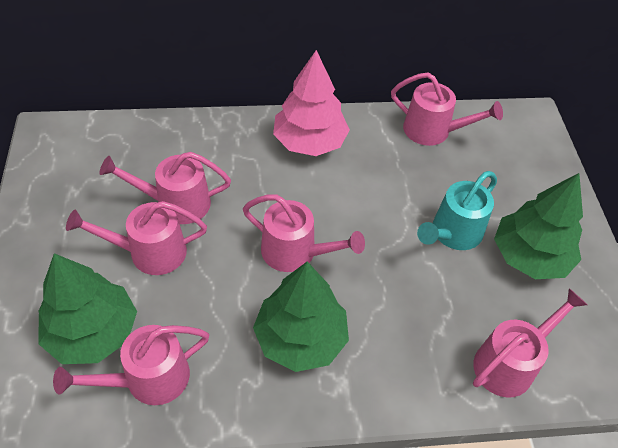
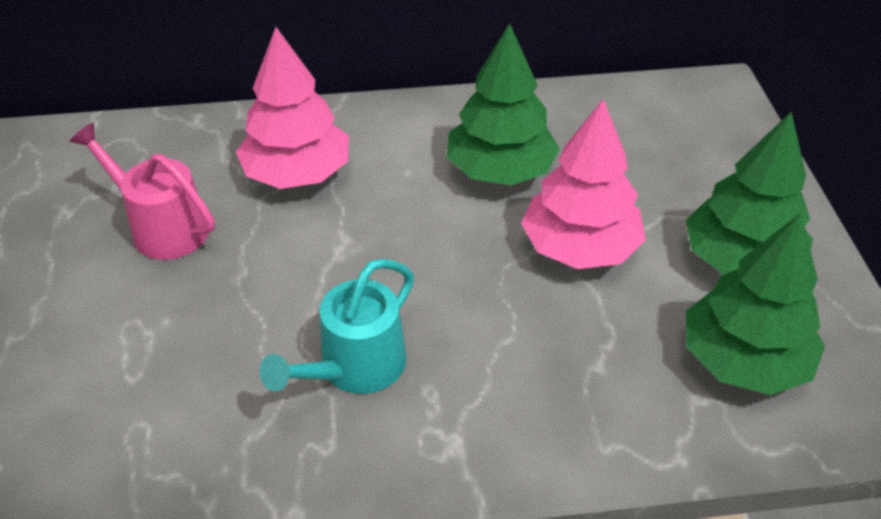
pink tree: [273,50,350,156] = 1 -> [236,27,349,189] [521,99,645,269] = 2
pink watering can: [53,325,209,405] [66,201,207,275] [99,152,231,224] [243,194,365,272] [391,72,503,146] [473,288,587,398] = 6 -> [70,123,215,260] = 1

